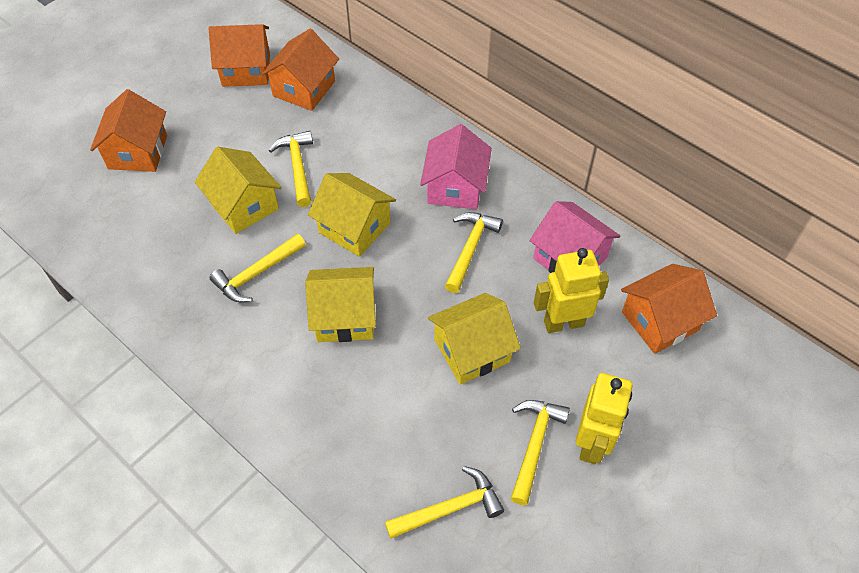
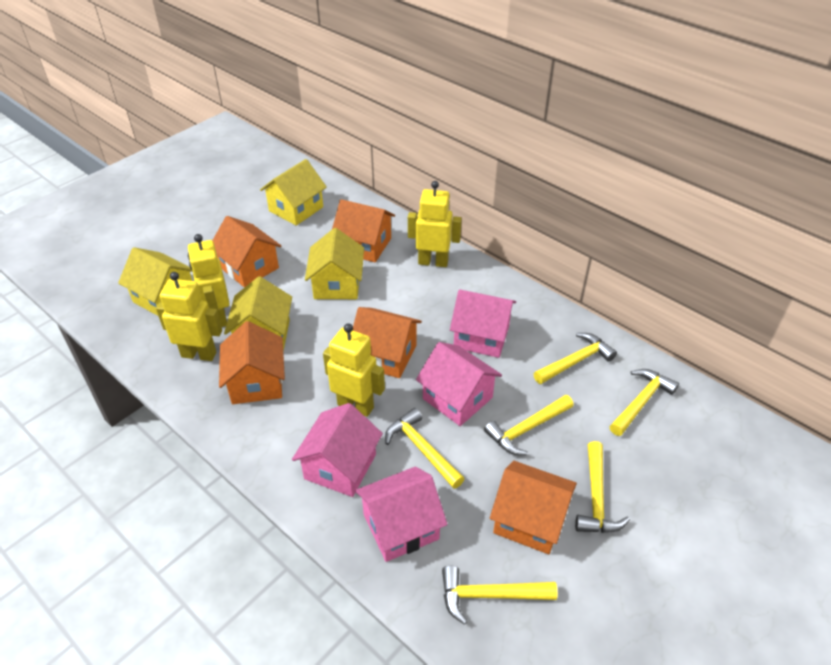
orange house: [90,89,167,172] [209,24,270,87] [261,29,339,111] [621,264,717,354] = 4 -> [212,216,281,288] [219,321,285,404] [332,199,395,262] [353,307,422,378] [490,461,577,554] = 5
pink house: [420,124,492,209] [529,201,620,273] = 2 -> [292,403,383,497] [355,466,448,562] [416,342,502,426] [450,289,516,358] = 4
yellow hammer: [210,234,306,303] [269,131,313,207] [385,466,504,539] [445,212,503,293] [511,400,570,505] = 5 -> [385,408,465,489] [442,566,557,625] [484,395,574,455] [534,333,617,384] [575,441,630,533] [610,369,679,436] = 6
yellow robot: [534,248,609,333] [576,373,632,464] = 2 -> [156,272,222,361] [188,234,230,327] [323,323,385,417] [408,181,462,267] = 4

